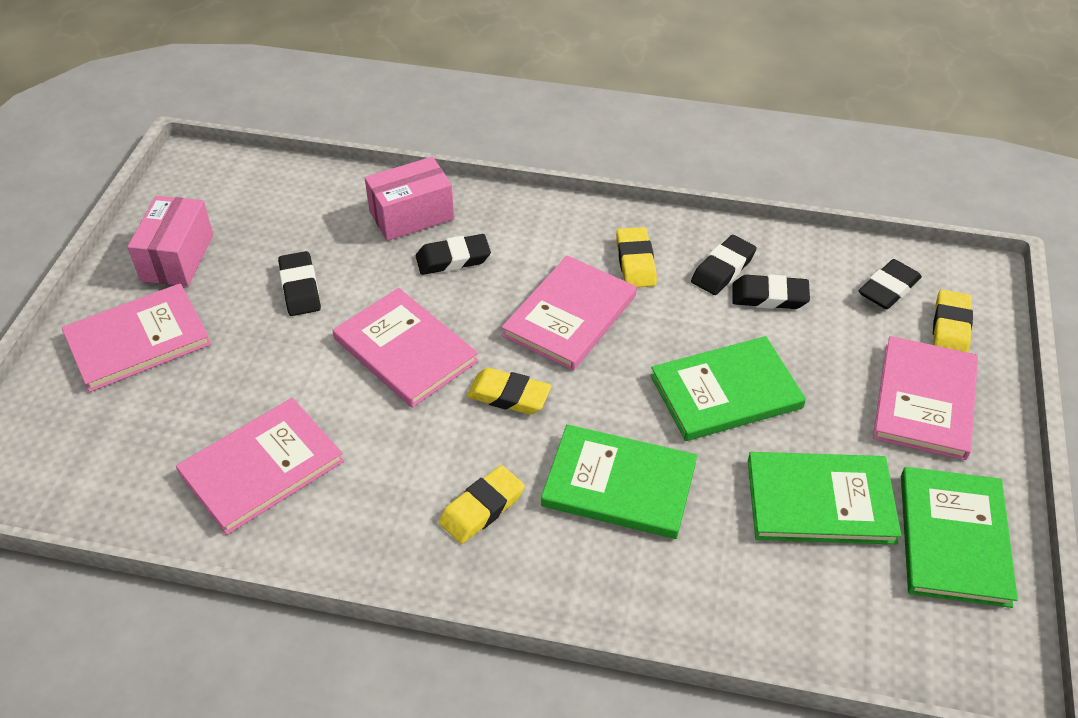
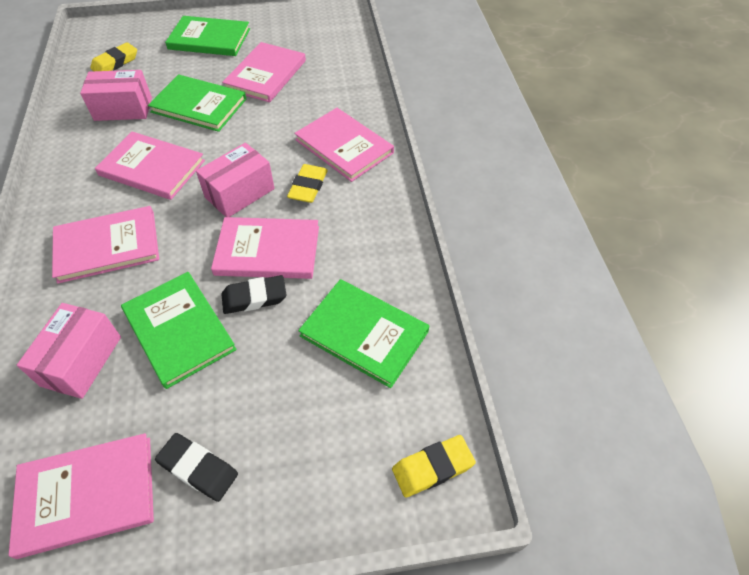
black eraser: [278,251,321,316] [416,234,491,275] [691,235,757,295] [732,275,810,309] [859,259,922,309] = 5 -> [155,433,238,502] [221,275,287,314] = 2
pink book: [61,283,211,392] [176,398,344,535] [333,288,478,408] [501,255,637,371] [873,336,978,460] = 5 -> [9,433,154,559] [52,206,159,284] [95,132,205,200] [211,217,319,279] [222,42,306,103] [294,108,394,182] = 6
pink box: [128,196,214,286] [365,157,454,241] = 2 -> [17,303,121,399] [80,70,152,121] [196,143,275,217] = 3
yellow eraser: [439,465,525,544] [467,368,552,415] [616,227,657,288] [933,290,973,352] = 4 -> [90,42,137,71] [287,164,328,203] [392,435,476,498] = 3

